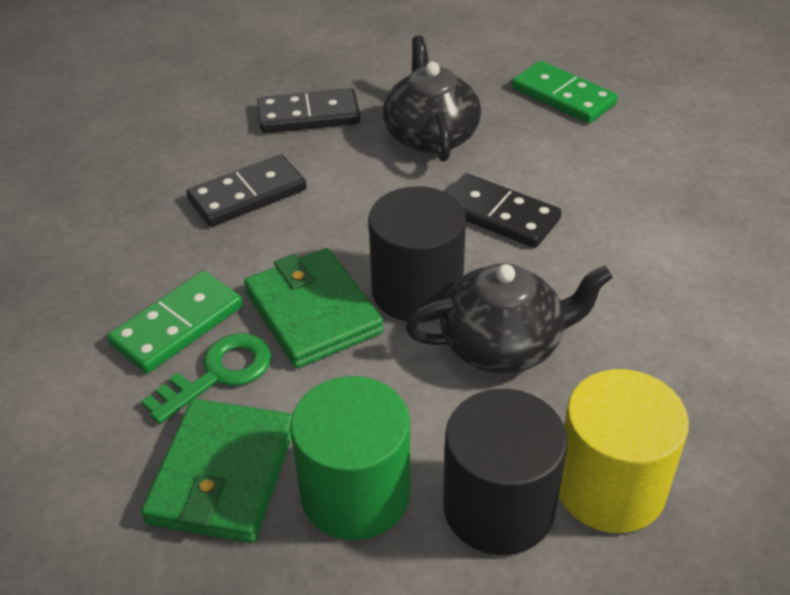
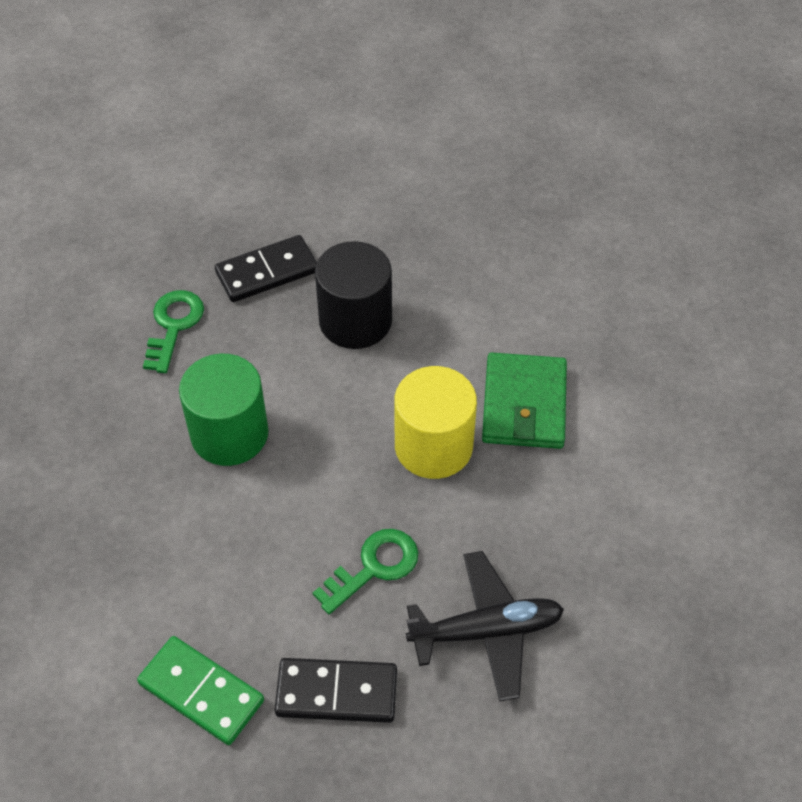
black cylinder: [368,186,466,322] [443,389,568,555] = 2 -> [315,241,392,349] = 1
black domino: [186,155,307,227] [257,88,360,133] [446,173,562,248] = 3 -> [215,235,317,302] [275,658,397,723] = 2
black plane: none = 0 -> [406,551,564,702] = 1
black teapot: [383,35,481,162] [405,263,613,374] = 2 -> none = 0
green domino: [107,271,243,374] [512,61,618,123] = 2 -> [137,636,264,745] = 1
green key: [141,333,271,424] = 1 -> [143,290,204,373] [313,529,418,614] = 2
green wallet: [141,399,292,543] [244,248,384,368] = 2 -> [482,352,567,449] = 1

